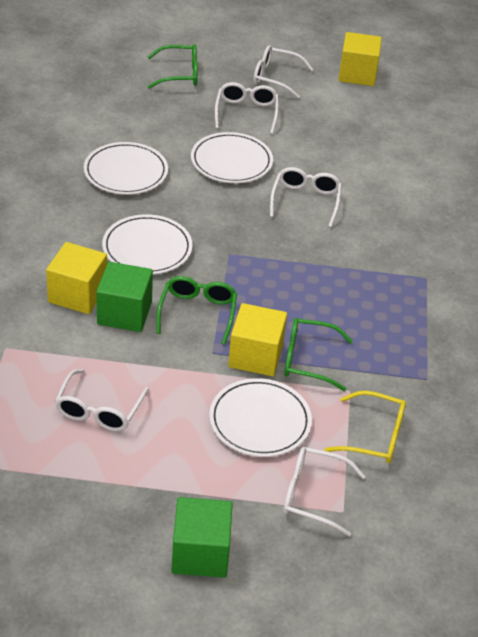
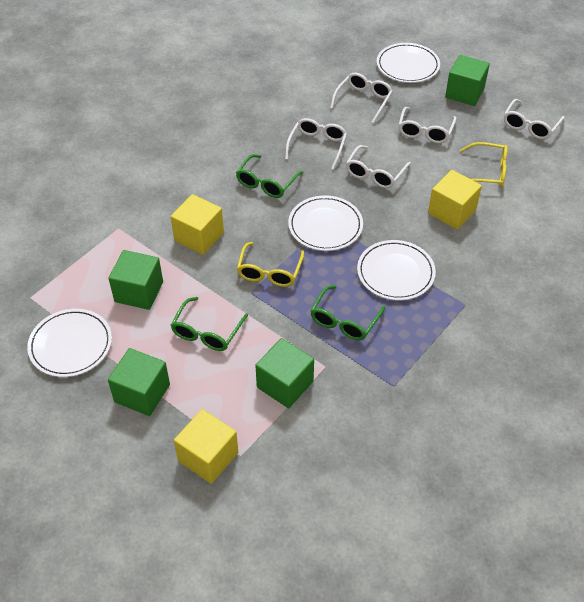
green cube: [96,262,153,332] [171,497,233,578] = 2 -> [108,250,163,310] [108,348,170,416] [255,338,314,408] [445,55,490,106] = 4
yellow glasses: [324,391,406,463] = 1 -> [237,242,304,287] [460,142,508,188] = 2

